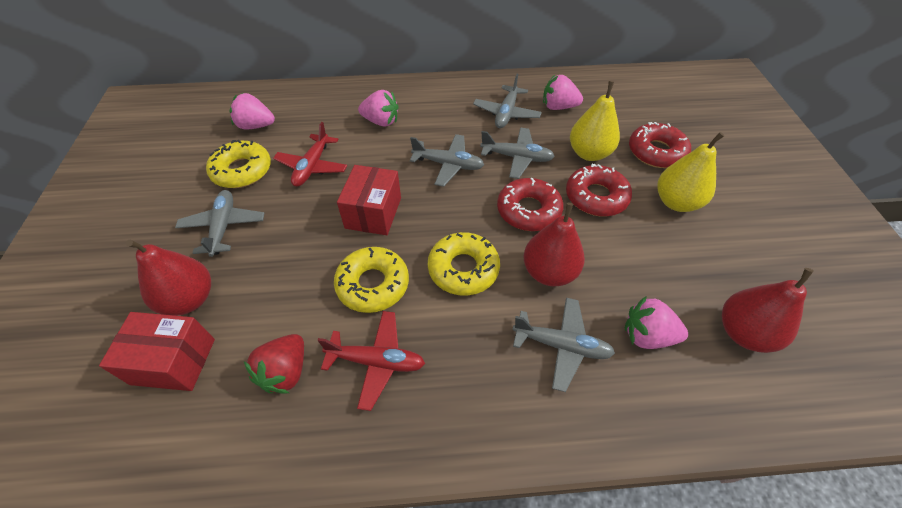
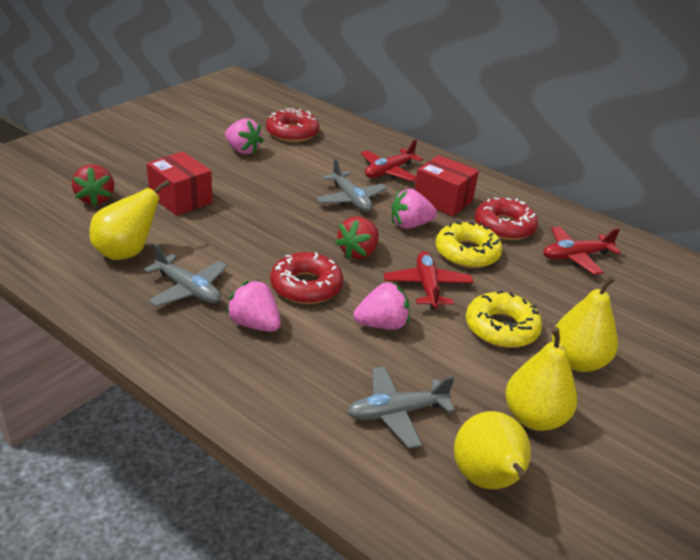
grey plane: [175,190,264,257] [410,134,484,187] [473,74,542,128] [480,128,555,179] [512,298,615,392] = 5 -> [144,244,227,307] [316,158,388,212] [347,367,455,448] = 3
red pear: [126,240,211,316] [523,203,585,286] [722,268,813,353] = 3 -> none = 0
red plane: [273,122,347,187] [317,311,425,411] = 2 -> [361,140,423,182] [384,251,473,309] [543,227,621,275] = 3
red strawberry: [244,334,304,393] = 1 -> [72,164,114,206] [335,216,379,259] = 2
yellow donut: [206,140,271,188] [334,247,409,313] [428,232,500,296] = 3 -> [436,222,503,268] [466,291,542,348] = 2
yellow pear: [570,81,620,161] [657,132,724,212] = 2 -> [90,180,170,260] [454,411,531,489] [505,327,577,431] [552,276,618,372] = 4

